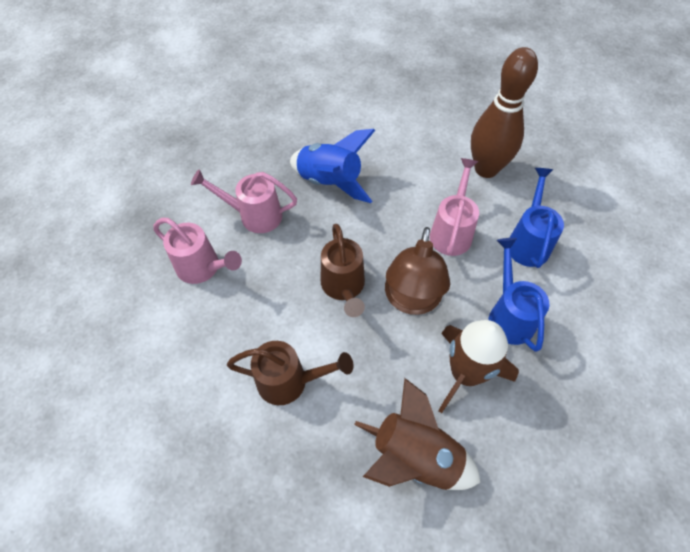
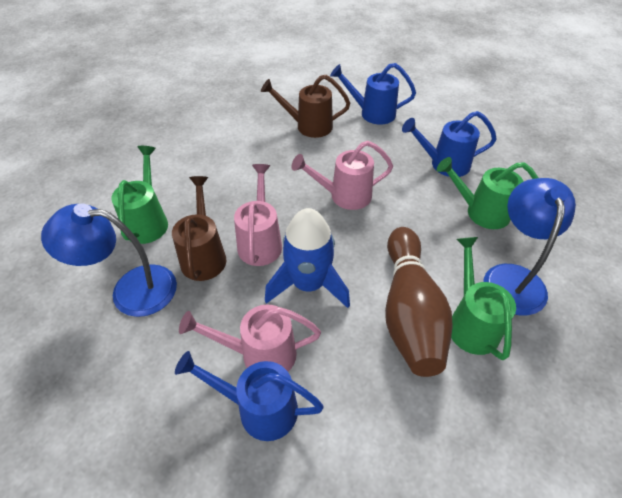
blue lamp: none = 0 -> [41,204,177,317] [483,178,576,316] = 2
blue watering can: [489,238,549,352] [509,168,564,268] = 2 -> [175,351,324,441] [330,63,416,125] [402,111,497,177] = 3
brown lamp: [385,227,450,315] = 1 -> none = 0
brown rocket: [354,378,481,490] [438,320,519,413] = 2 -> none = 0
green watering can: none = 0 -> [111,146,168,244] [437,157,539,229] [451,237,516,360] = 3

